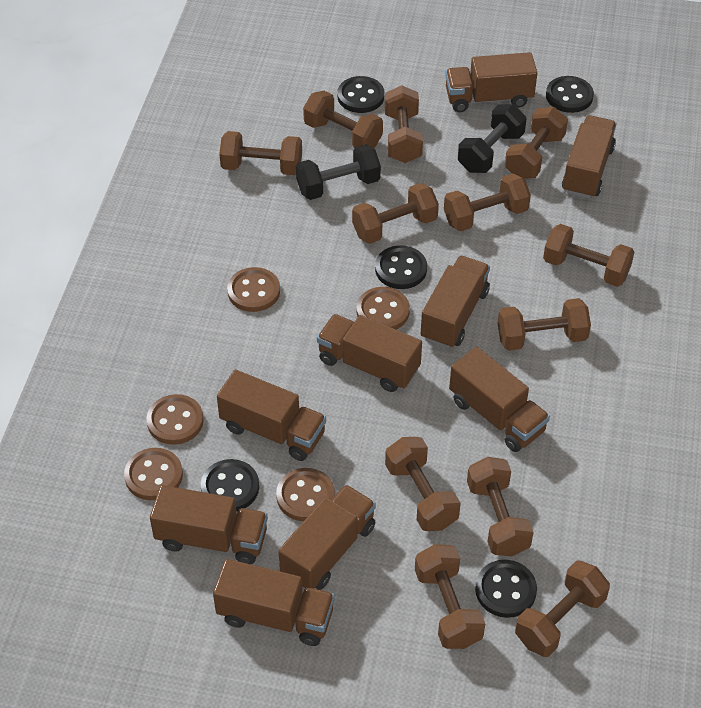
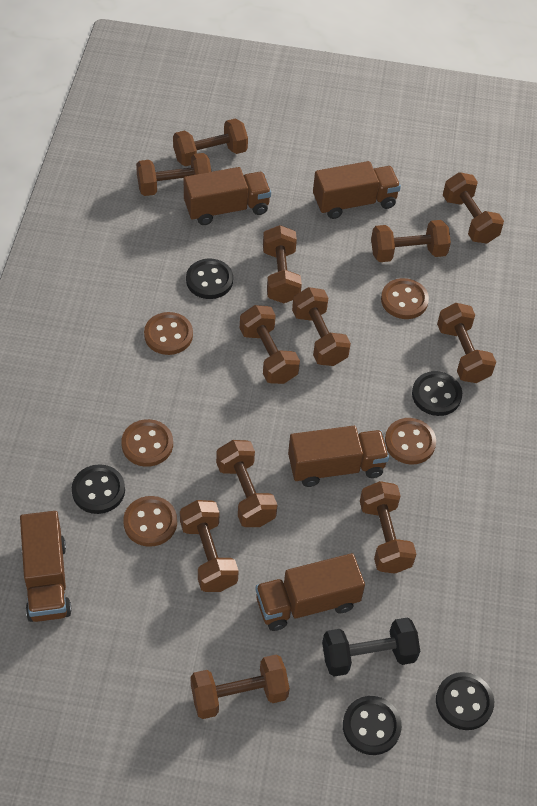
black dumbbell: [296,144,381,200] [458,104,527,173] = 2 -> [322,617,420,677] = 1
brown truck: [150,485,268,564] [213,559,335,646] [217,370,326,461] [278,484,376,590] [317,314,422,392] [421,255,490,349] [445,52,537,112] [449,347,550,452] [562,115,617,199] = 9 -> [20,511,72,622] [184,167,271,225] [255,553,365,631] [288,426,389,487] [313,161,401,219] = 5

